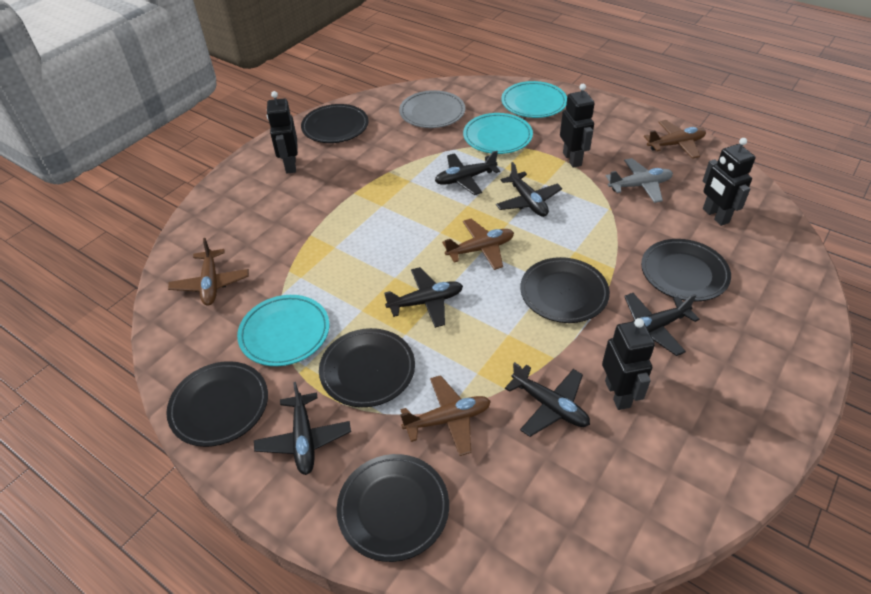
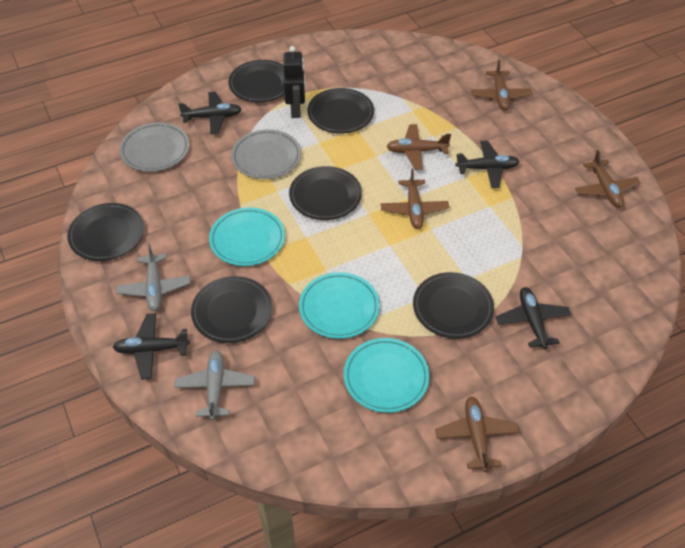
black plane: [254,382,351,475] [384,267,463,328] [435,151,500,195] [496,162,562,217] [505,362,590,437] [624,293,699,356] = 6 -> [113,313,190,380] [178,92,242,134] [455,141,520,188] [496,287,571,349] = 4
black robot: [267,91,298,174] [560,84,595,168] [602,318,655,410] [703,138,756,226] = 4 -> [283,46,305,118] = 1
brown plane: [168,238,249,306] [400,375,491,456] [442,219,514,270] [644,120,706,159] = 4 -> [381,168,449,229] [386,124,451,170] [435,397,519,472] [471,60,532,111] [575,150,641,208] = 5
grey plane: [606,158,673,203] = 1 -> [116,244,191,311] [174,350,255,420] = 2
grey plate: [399,90,465,128] = 1 -> [119,122,190,172] [231,129,301,179] = 2

